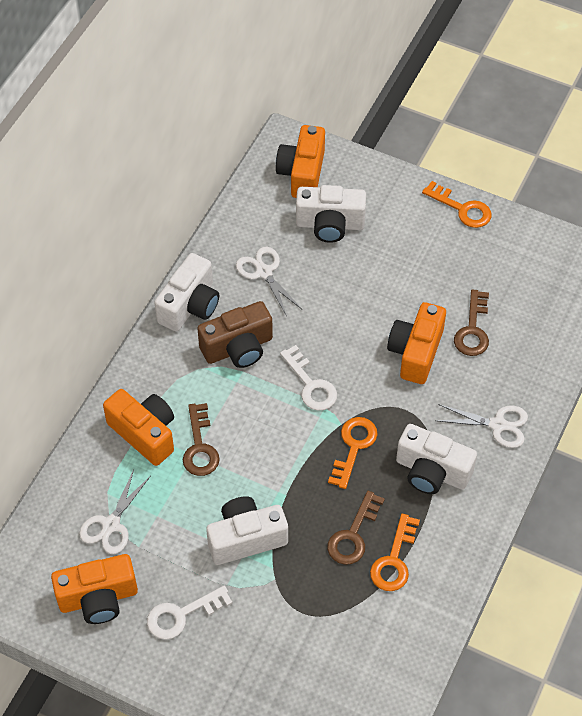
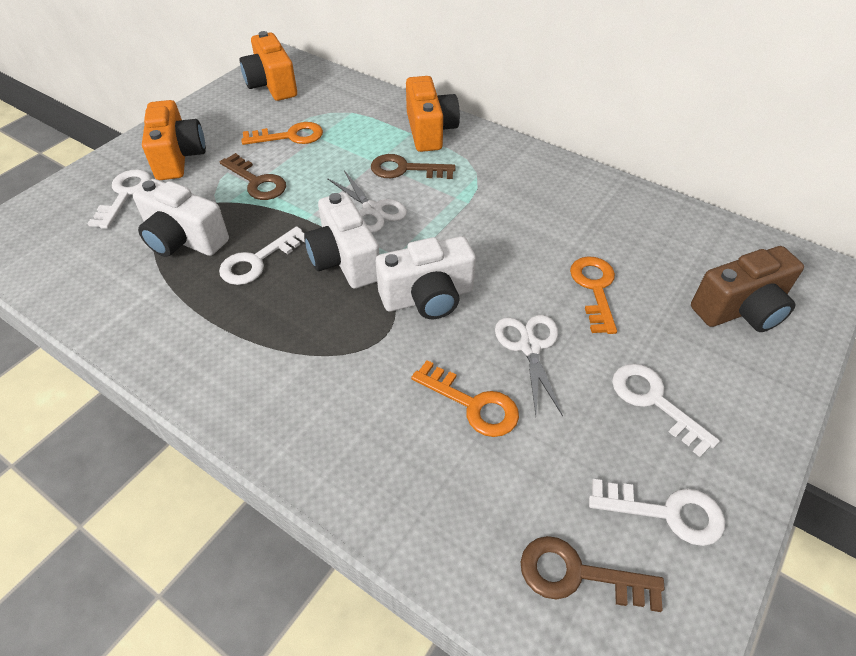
orange camera: [51,554,138,624] [103,389,174,466] [276,125,325,198] [387,302,446,384] = 4 -> [142,100,206,180] [240,31,297,101] [406,76,460,152] = 3
white camera: [154,253,219,332] [206,496,288,565] [296,185,366,243] [396,424,477,494] = 4 -> [133,179,229,257] [304,192,380,289] [376,236,476,319] = 3
white key: [147,586,232,640] [280,345,337,411] = 2 -> [87,169,152,229] [219,226,305,285] [589,479,725,546] [612,364,720,457] = 4
white scissors: [79,470,150,554] [236,247,302,316] [435,404,528,448] = 3 -> [327,170,407,233] [495,315,563,416] = 2

